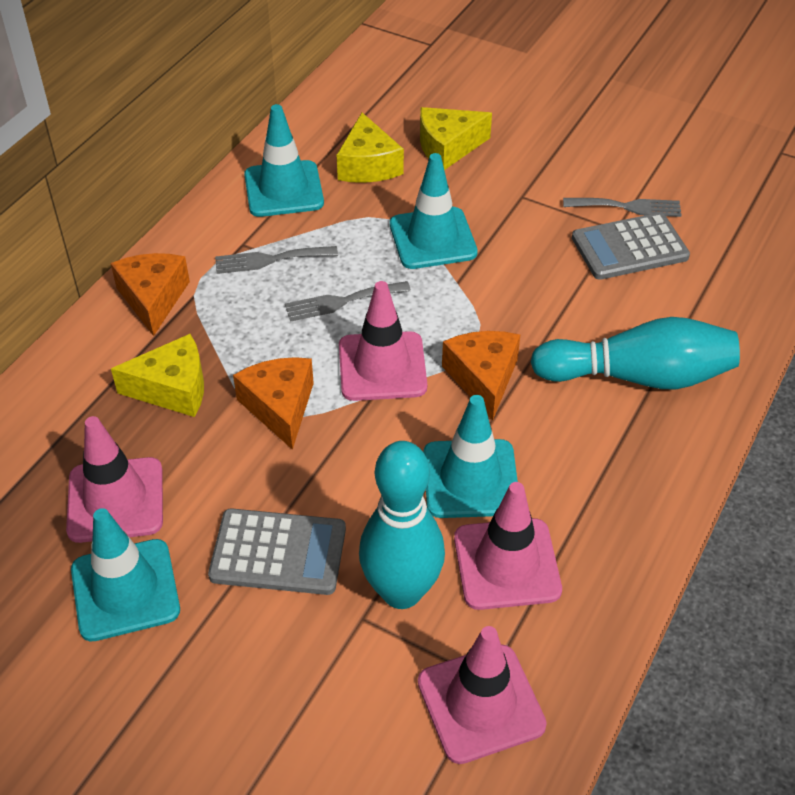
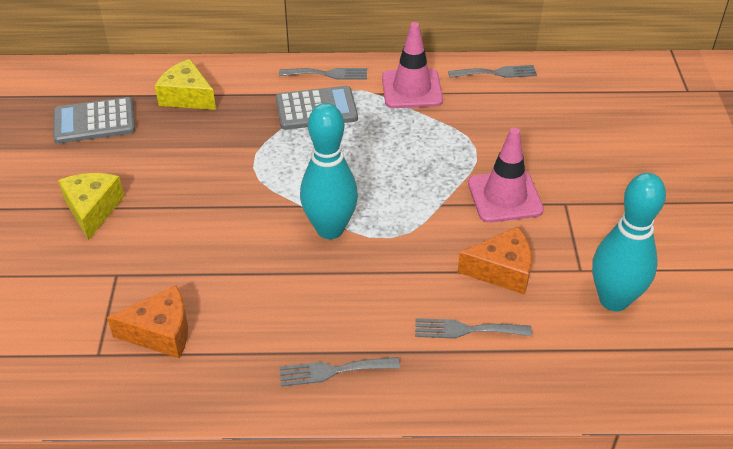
grey fork: [215,246,338,274] [285,281,411,322] [563,198,681,217] = 3 -> [279,68,367,79] [279,357,400,387] [415,318,532,339] [448,65,537,78] = 4
orange cheese: [111,253,190,336] [233,357,314,450] [442,331,520,420] = 3 -> [107,285,188,358] [458,227,532,295] = 2
pink traffic cone: [66,416,163,543] [339,281,427,401] [418,626,547,764] [454,482,562,610] = 4 -> [382,22,443,108] [468,128,544,223] = 2
turquoise traffic cone: [71,508,180,642] [244,104,324,217] [390,153,478,269] [423,395,518,518] = 4 -> none = 0
yellow cheese: [111,334,204,417] [337,113,404,183] [420,107,492,170] = 3 -> [58,173,124,240] [155,59,216,110] = 2

